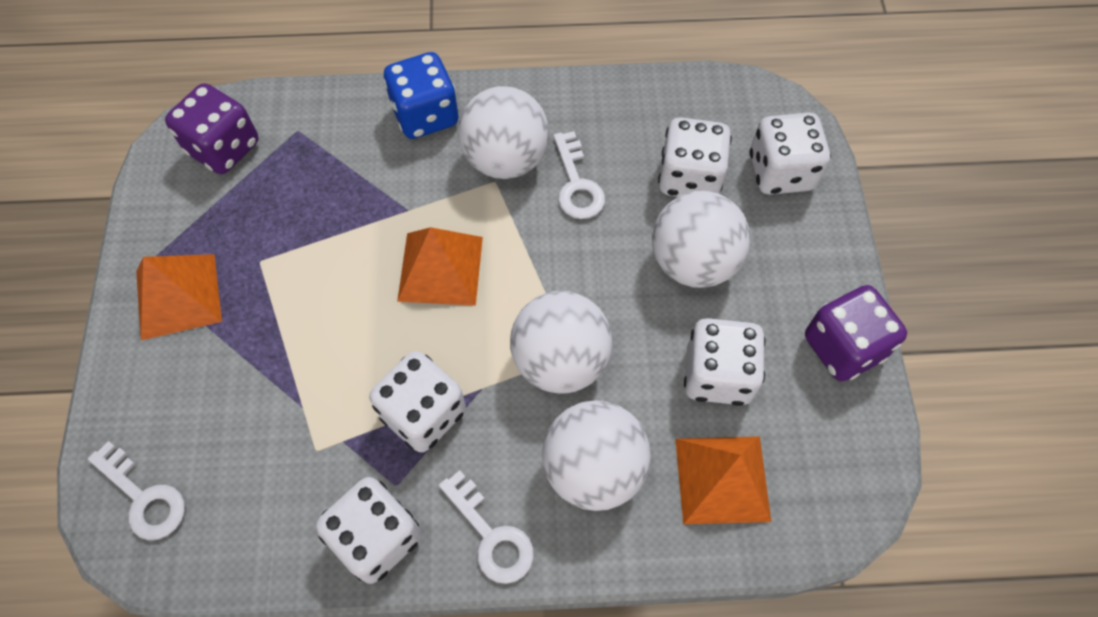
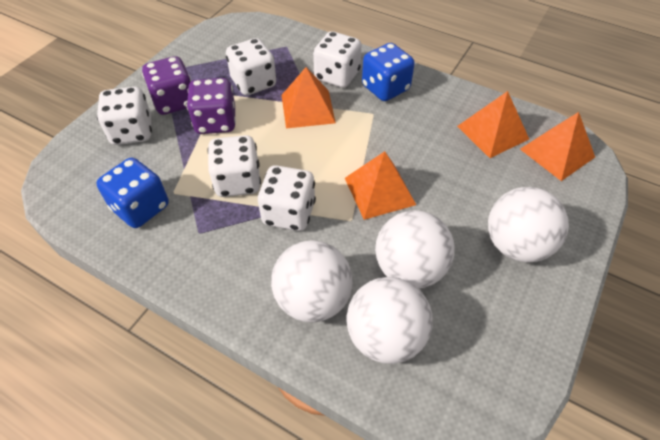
blue dice: [383,52,459,139] = 1 -> [96,158,169,228] [362,43,415,101] = 2
orange pyramid: [136,254,222,340] [397,227,483,306] [675,436,771,524] = 3 -> [282,67,336,129] [345,151,416,220] [457,91,529,158] [520,112,595,181] = 4
white key: [88,441,185,540] [439,470,534,584] [553,131,605,219] = 3 -> none = 0

